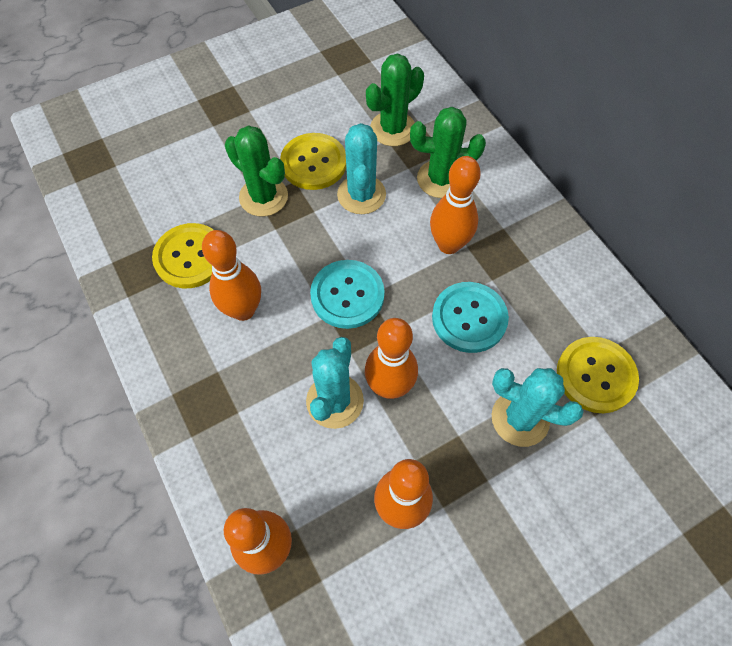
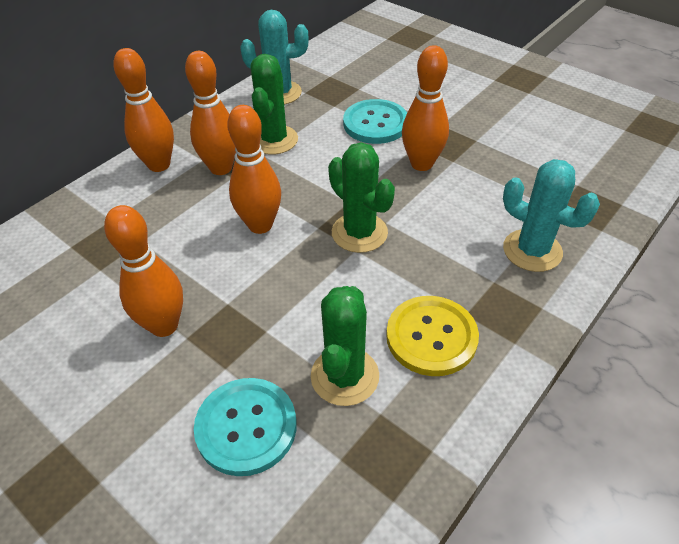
turquoise cactus: [306,337,364,429] [337,123,386,214] [492,368,584,447] = 3 -> [240,10,309,105] [503,159,600,272] = 2
yellow button: [152,223,214,288] [280,133,346,190] [557,337,639,413] = 3 -> [386,296,479,376] = 1

